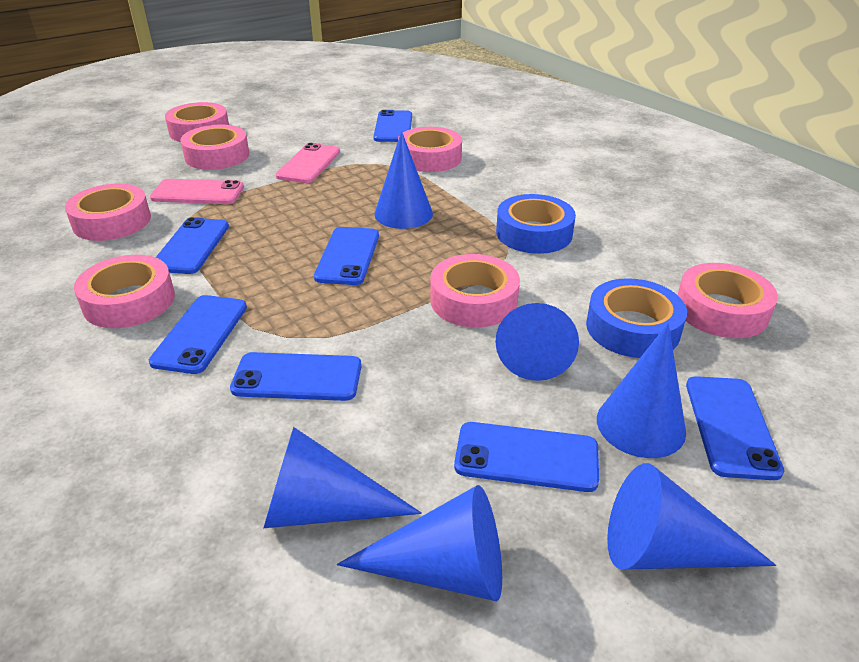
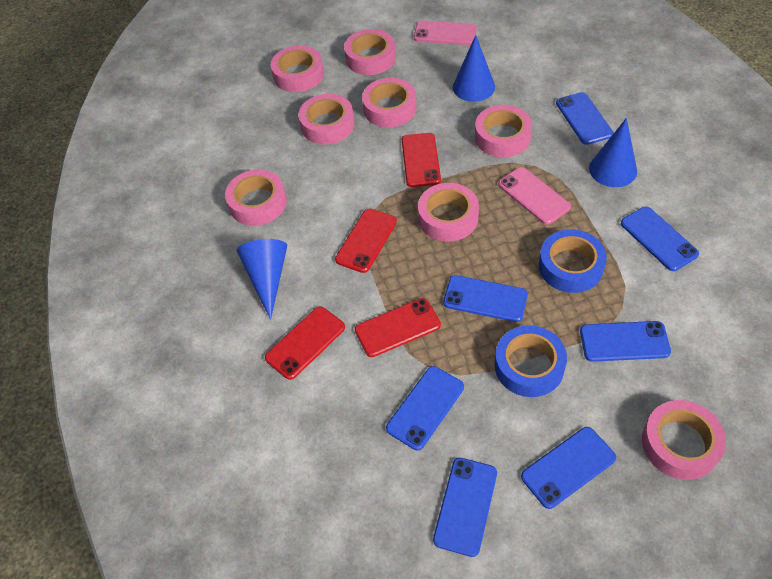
blue cone: [263,427,422,528] [337,485,502,601] [374,131,433,229] [495,303,579,381] [597,323,686,458] [607,463,776,570] = 6 -> [237,239,287,320] [453,35,495,102] [589,118,637,187] = 3
pink tape: [65,184,151,241] [74,255,175,328] [165,102,229,142] [180,125,249,170] [398,127,462,172] [431,254,520,328] [677,263,778,338] = 7 -> [225,169,287,226] [271,46,324,92] [299,94,355,144] [344,29,396,75] [362,78,417,127] [418,183,479,242] [475,105,532,157] [642,400,726,480] = 8
red phone: none = 0 -> [265,306,345,380] [335,208,397,273] [355,298,441,357] [402,133,441,187] = 4

